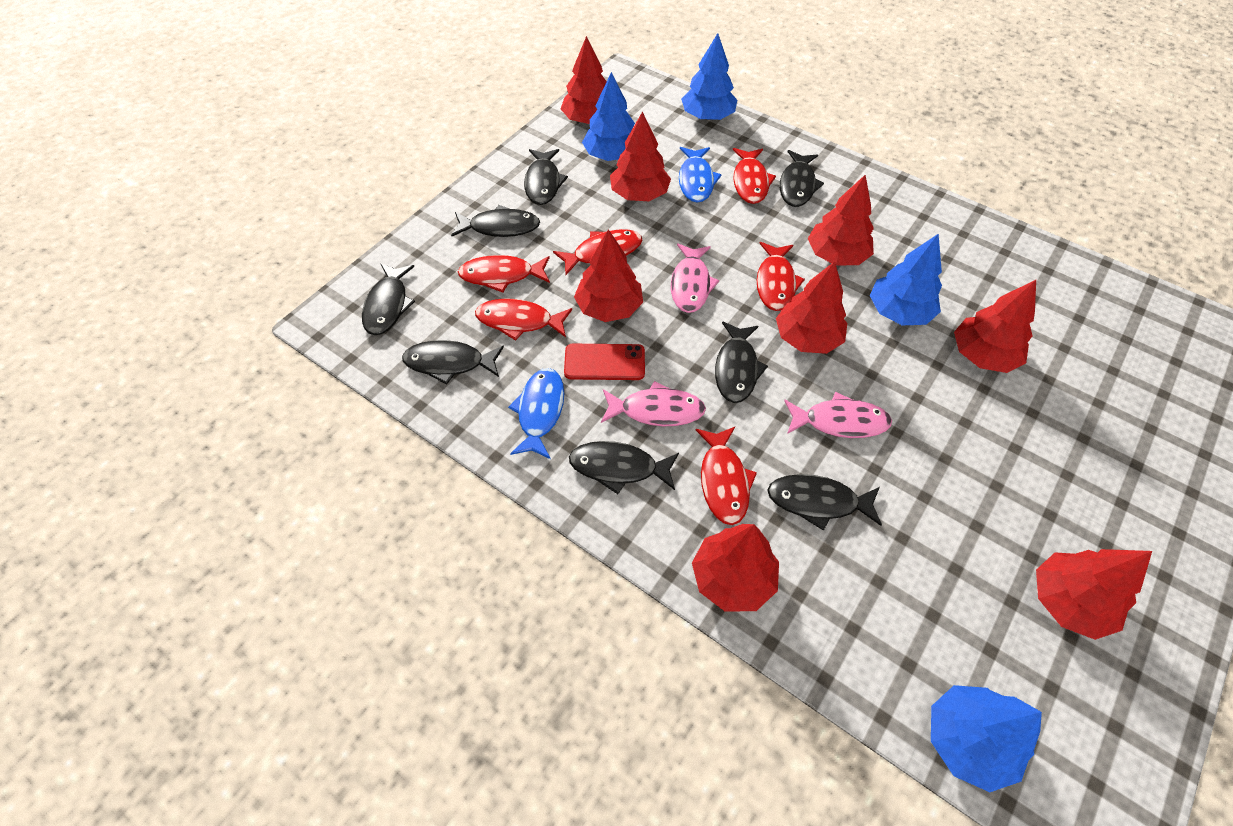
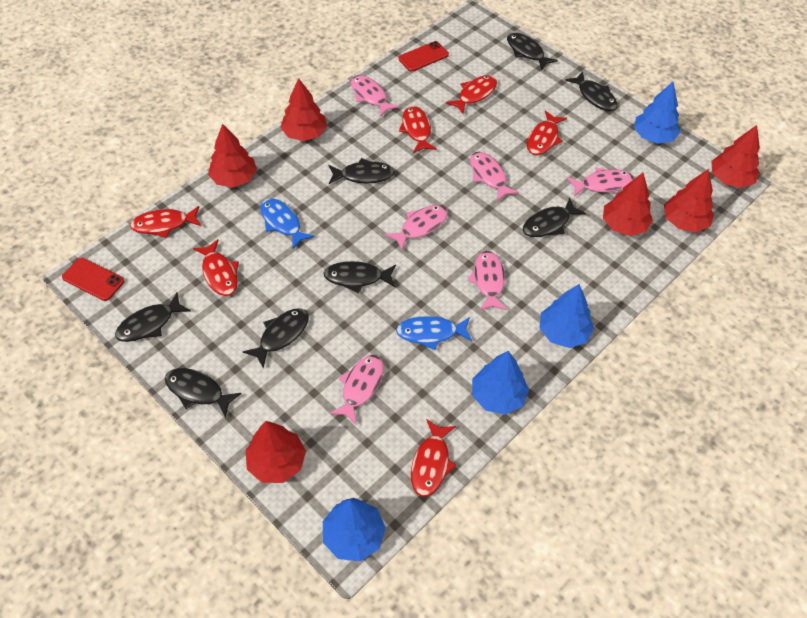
pink fish: [601,381,706,426] [671,243,719,313] [784,392,892,438] = 3 -> [329,355,384,425] [351,75,400,117] [385,205,448,250] [468,251,507,311] [470,152,519,202] [567,167,634,197] = 6
red phone: [564,344,645,380] = 1 -> [62,258,124,301] [399,41,449,72] = 2
red tree: [561,36,607,124] [574,229,643,322] [610,111,671,201] [692,524,779,612] [776,261,847,354] [808,175,874,265] [954,280,1036,373] [1036,549,1152,640] = 8 -> [208,124,257,187] [245,421,306,483] [280,78,327,141] [603,173,653,236] [664,169,714,232] [711,125,760,188] = 6

